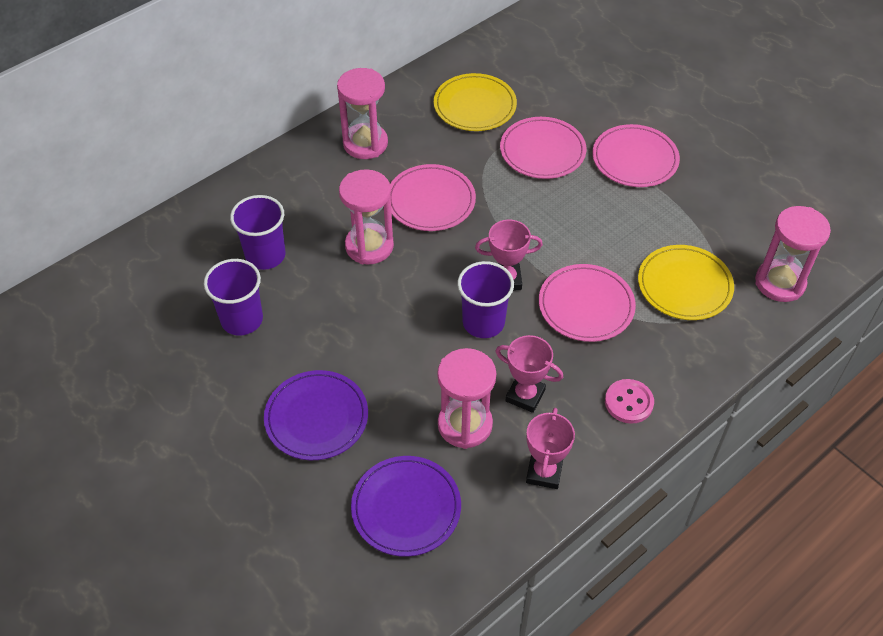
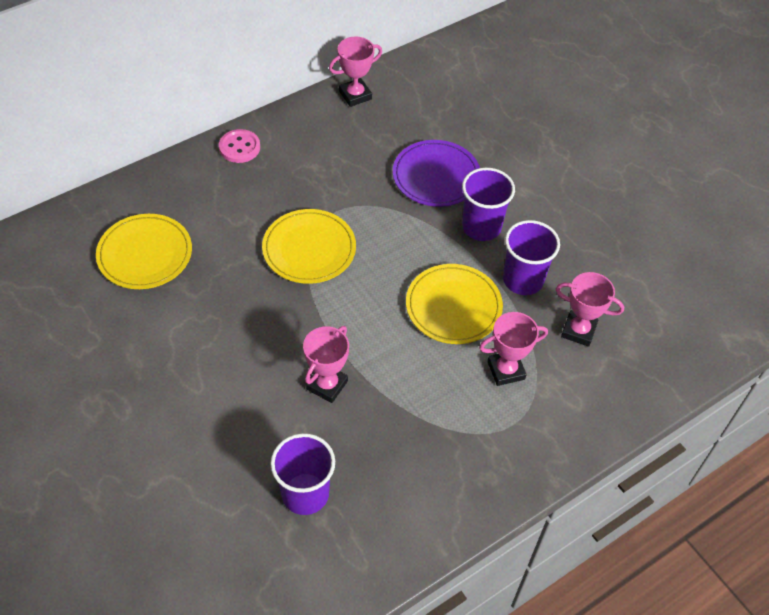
pink hourglass: [337,68,388,159] [339,169,394,264] [437,348,496,449] [755,206,831,302] = 4 -> none = 0
pink plate: [390,164,476,231] [500,117,586,179] [539,264,636,342] [592,124,680,187] = 4 -> none = 0
pink trophy: [475,219,543,291] [495,335,563,413] [526,408,575,489] = 3 -> [303,326,349,403] [329,36,382,107] [479,312,548,386] [556,272,624,347] = 4
purple plate: [264,370,368,460] [351,456,461,557] = 2 -> [393,140,480,207] = 1
yellow plate: [434,73,517,131] [638,245,734,320] = 2 -> [96,214,192,289] [262,209,356,284] [406,264,503,344] = 3

